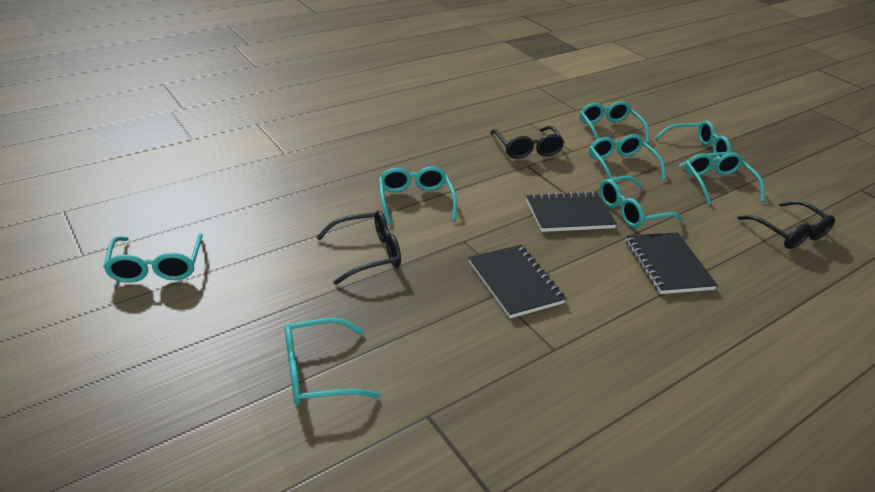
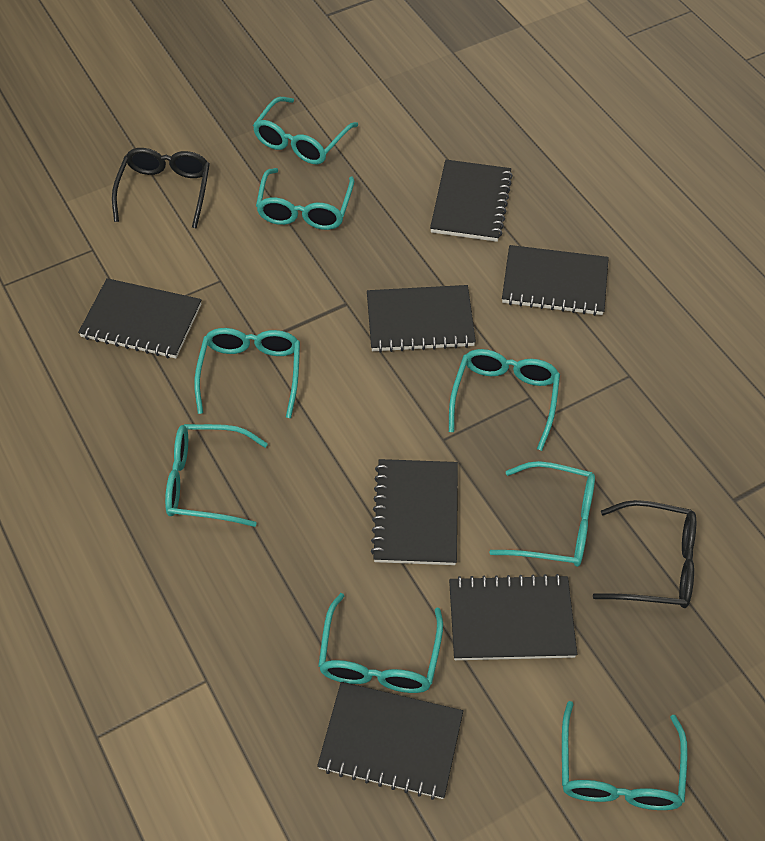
black glasses: [316,210,401,285] [490,126,564,159] [737,201,835,249] = 3 -> [112,148,210,229] [593,500,696,608] = 2
black notebook: [468,245,566,318] [526,191,617,232] [626,232,718,294] = 3 -> [78,278,202,359] [317,682,463,800] [367,285,476,353] [371,459,458,565] [430,160,513,242] [449,574,577,660] [502,245,609,316] = 7

